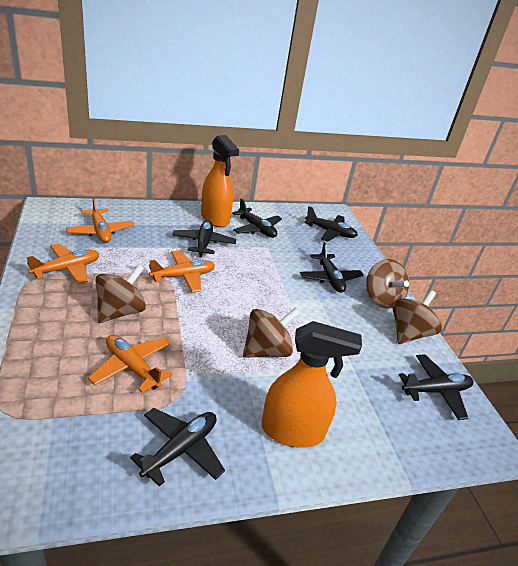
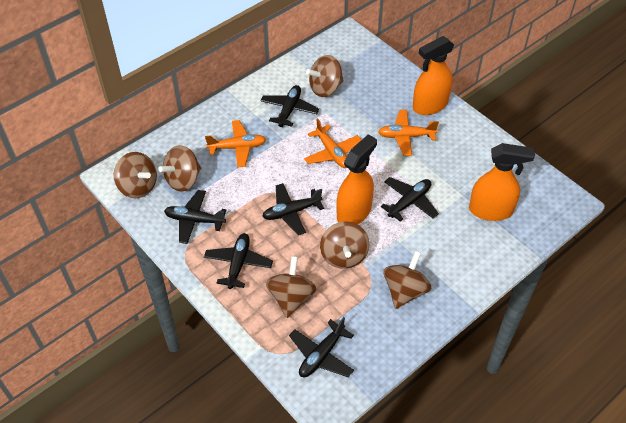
brown spinning top: [95,264,146,323] [243,307,300,358] [366,259,409,308] [392,290,442,344] = 4 -> [114,152,157,199] [158,145,201,192] [266,256,316,318] [306,55,344,97] [320,222,370,269] [383,251,431,309] = 6
orange plane: [26,243,99,284] [66,197,134,243] [88,335,172,393] [149,250,215,293] = 4 -> [205,120,266,168] [304,118,361,168] [378,110,439,156] = 3
orange spray bottle: [201,135,239,227] [262,321,362,448] = 2 -> [336,134,377,224] [413,36,454,115] [469,143,535,221] = 3

